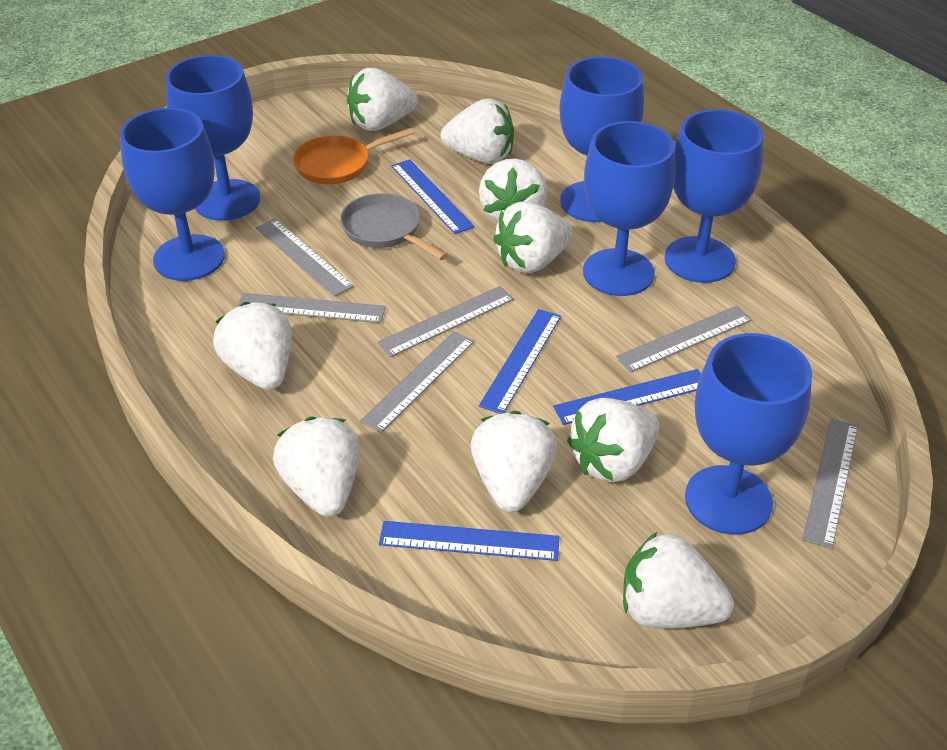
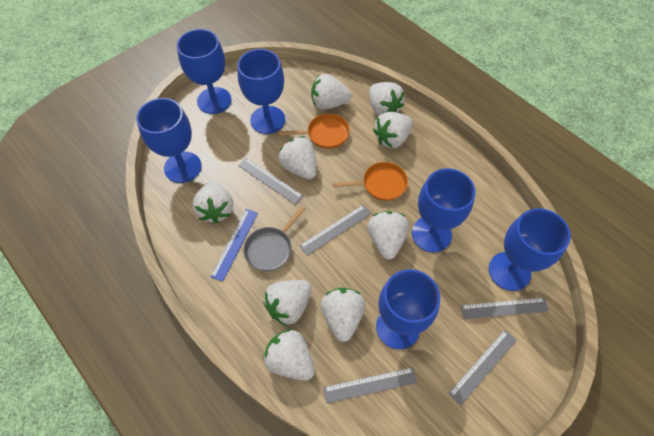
blue ruler: [379,521,559,561] [391,159,475,234] [479,309,561,414] [553,369,701,425] = 4 -> [210,209,258,282] = 1
grey ruler: [237,293,386,323] [256,219,354,297] [360,331,474,433] [377,286,514,357] [616,305,752,372] [802,419,858,549] = 6 -> [238,158,303,204] [299,205,371,256] [323,367,417,403] [448,330,517,406] [460,298,549,319] = 5
orange pan: [293,128,414,185] = 1 -> [279,114,350,149] [333,162,408,201] = 2

